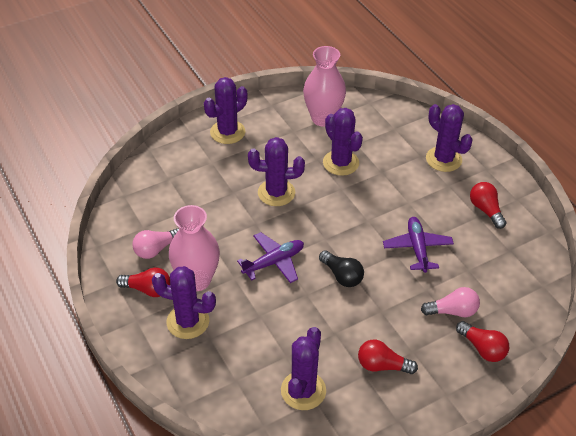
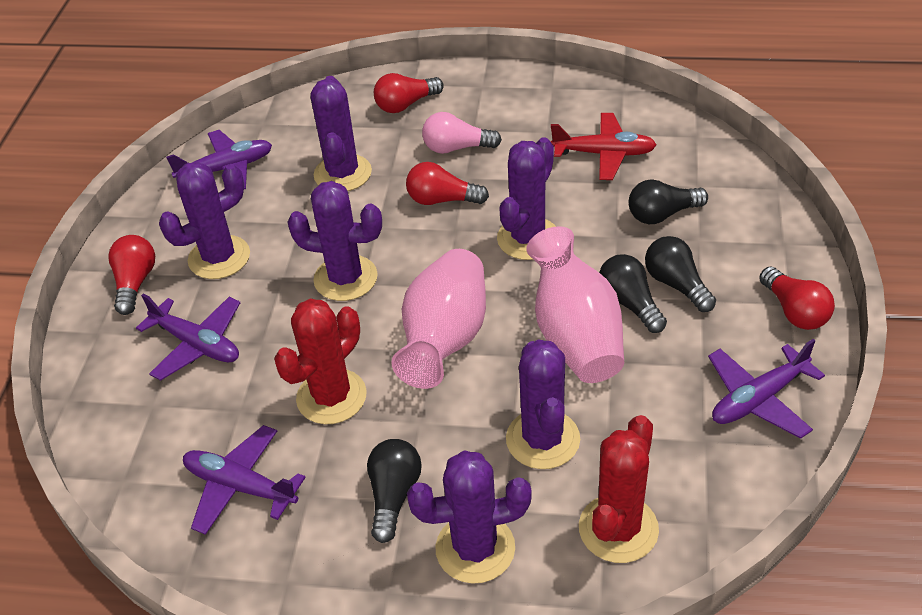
black light bulb: [319,250,364,287] = 1 -> [367,439,422,543] [599,254,667,333] [629,179,708,224] [645,236,716,312] = 4
pink light bulb: [132,228,179,259] [421,287,480,317] = 2 -> [422,112,502,154] = 1
purple plane: [237,232,304,283] [383,217,454,273] = 2 -> [136,294,240,381] [166,130,272,189] [183,425,306,535] [708,339,825,439] = 4
red cactus: none = 0 -> [274,298,367,424] [579,415,659,563] = 2
red plane: none = 0 -> [551,113,656,180] = 1

